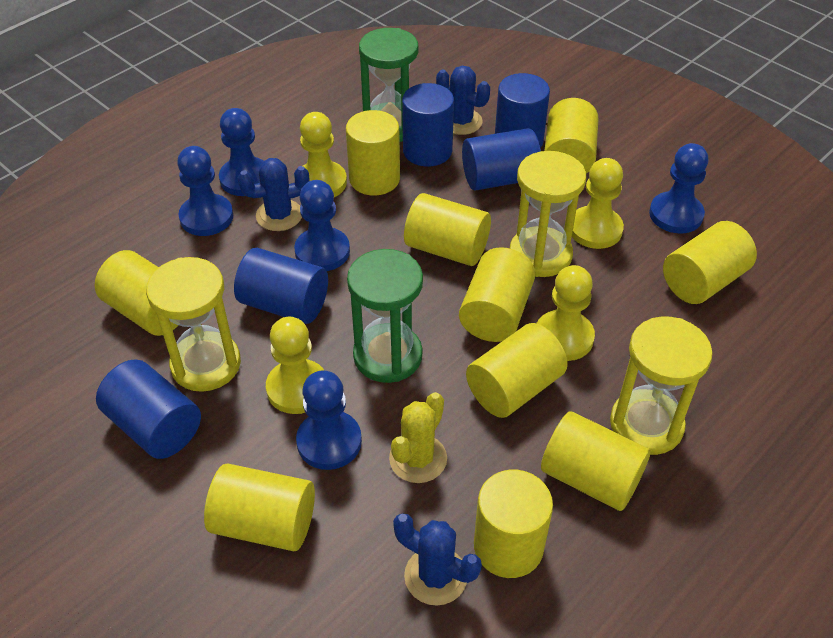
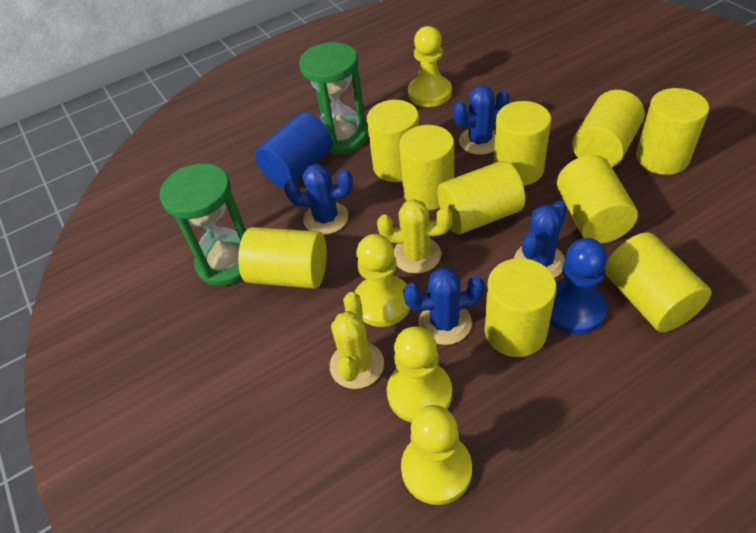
blue cactus: [238,158,309,231] [393,513,482,606] [436,66,490,135] = 3 -> [284,164,353,235] [403,268,485,345] [453,85,509,155] [514,201,567,278] = 4
blue cylinder: [96,359,201,459] [234,248,328,324] [402,83,454,167] [462,128,541,190] [495,73,550,148] = 5 -> [255,112,333,188] = 1
blue pawn: [177,146,233,236] [219,108,264,196] [294,180,350,271] [296,370,362,470] [649,143,708,233] = 5 -> [550,238,608,335] = 1
yellow cactus: [389,392,447,483] = 1 -> [330,292,384,389] [377,199,452,274] = 2
yellow hourglass: [146,257,241,392] [510,151,586,277] [610,316,713,455] = 3 -> none = 0

